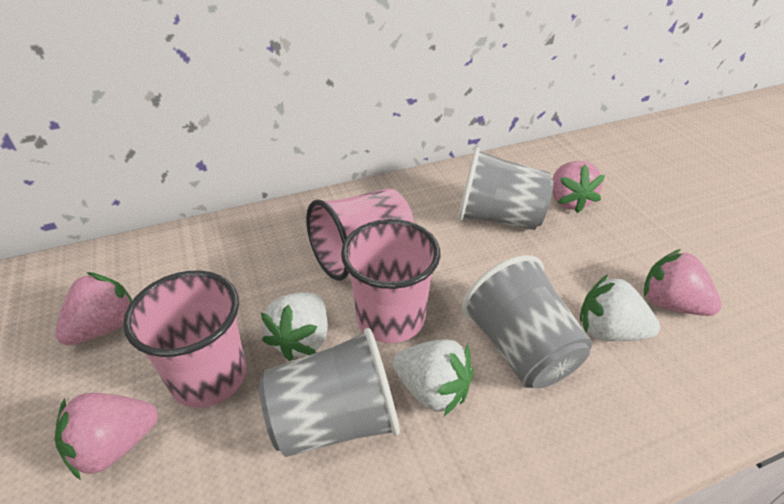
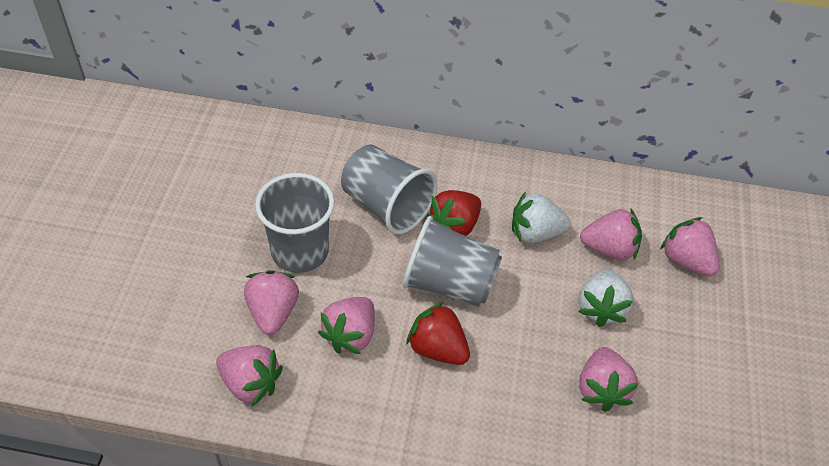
pink cup: [123,270,247,408] [306,188,414,281] [341,219,440,343] = 3 -> none = 0
pink strawberry: [55,272,132,345] [55,393,158,480] [552,161,605,213] [644,249,722,316] = 4 -> [216,345,283,406] [244,270,299,335] [318,297,375,354] [579,347,639,412] [580,209,642,260] [660,217,720,276] = 6
red strawberry: none = 0 -> [406,302,470,365] [427,190,481,236] = 2
white strawberry: [261,292,328,361] [393,340,474,416] [580,274,660,341] = 3 -> [512,191,571,244] [578,269,633,327] = 2

